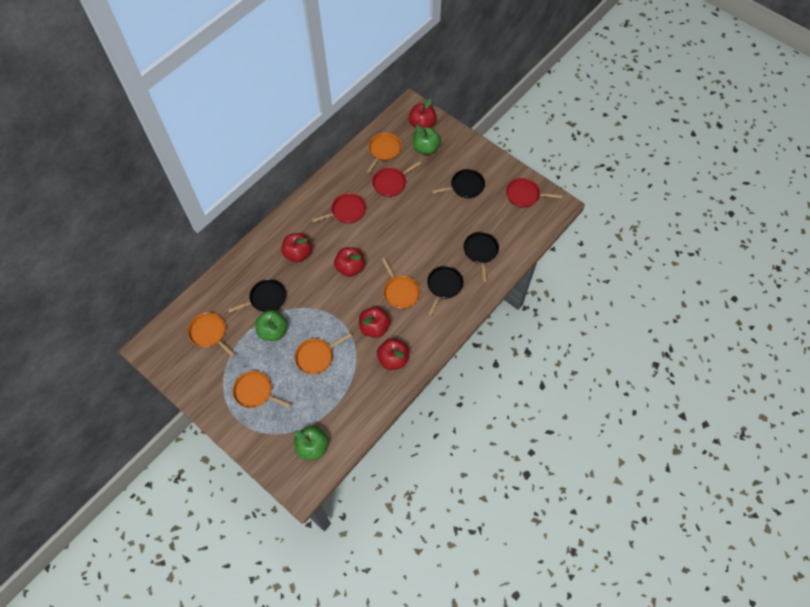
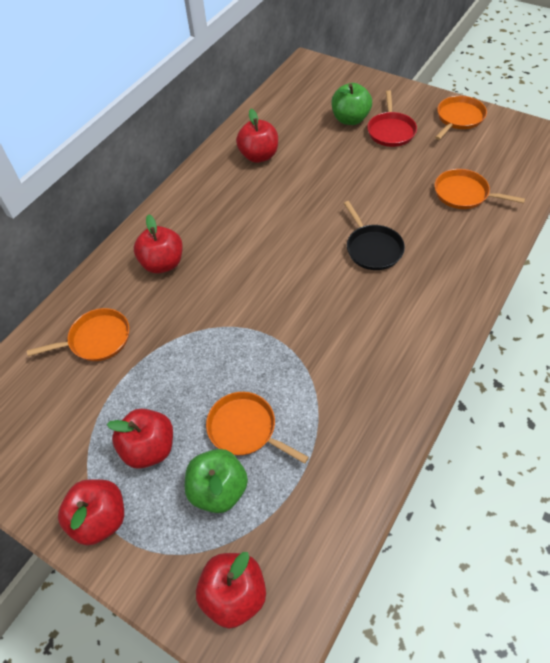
black pan: [228,279,286,313] [427,266,464,316] [432,169,485,198] [463,232,499,282] = 4 -> [344,201,405,270] = 1
green apple: [255,310,287,341] [294,426,328,460] [413,125,441,155] = 3 -> [185,449,248,513] [332,83,372,125] = 2
orange pan: [188,312,236,357] [233,371,292,408] [295,332,352,374] [366,133,402,173] [381,258,420,309] = 5 -> [27,308,129,361] [206,392,309,464] [435,96,487,140] [435,169,525,209] = 4
red pan: [312,193,366,223] [372,161,421,197] [506,178,562,208] = 3 -> [367,90,417,147] = 1

